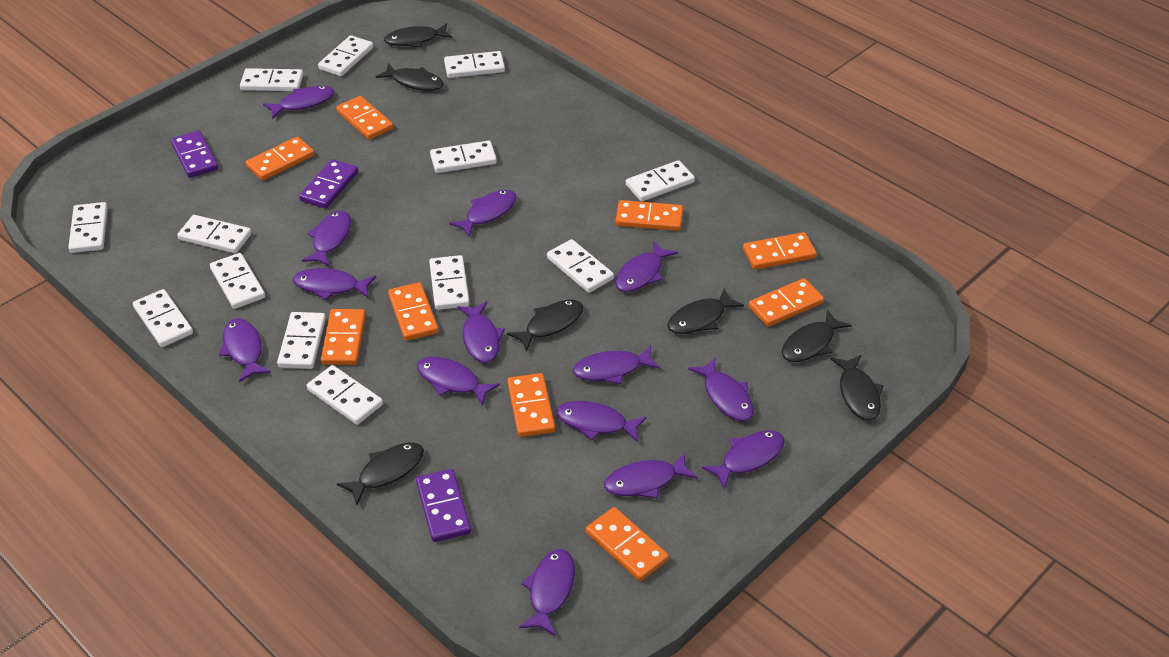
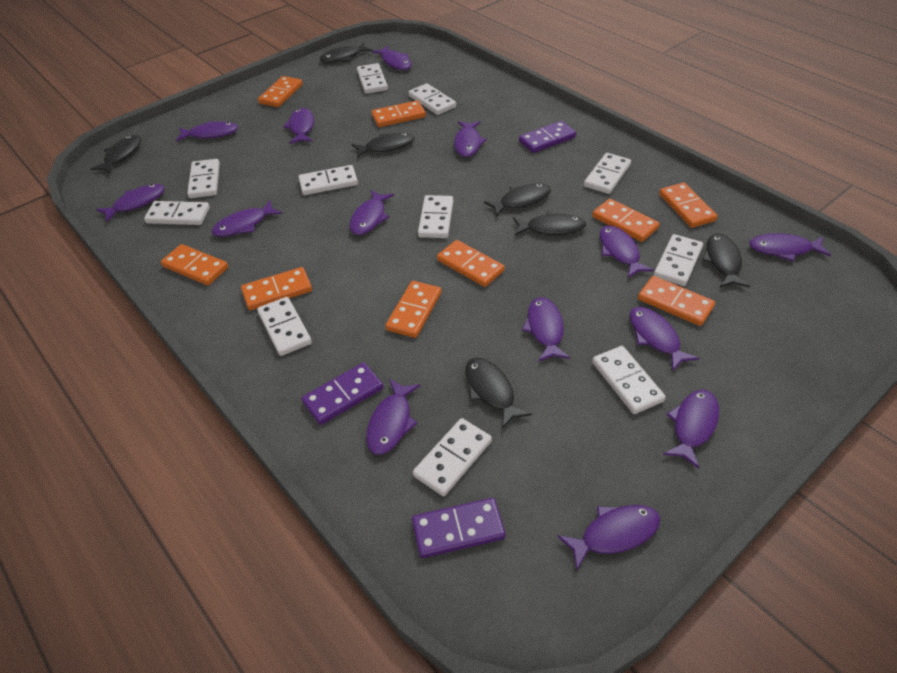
white domino: [68,202,108,253] [133,289,193,347] [177,215,251,253] [210,253,265,309] [240,68,303,91] [277,312,326,369] [307,365,383,425] [318,35,373,76] [429,255,470,310] [430,140,497,173] [444,51,505,78] [547,239,614,293] [626,160,695,202] = 13 -> [144,201,210,225] [187,159,220,198] [257,297,312,356] [299,165,358,195] [357,63,388,94] [409,83,456,115] [413,418,492,496] [418,195,453,238] [584,153,631,194] [592,346,666,414] [654,234,703,286] = 11

